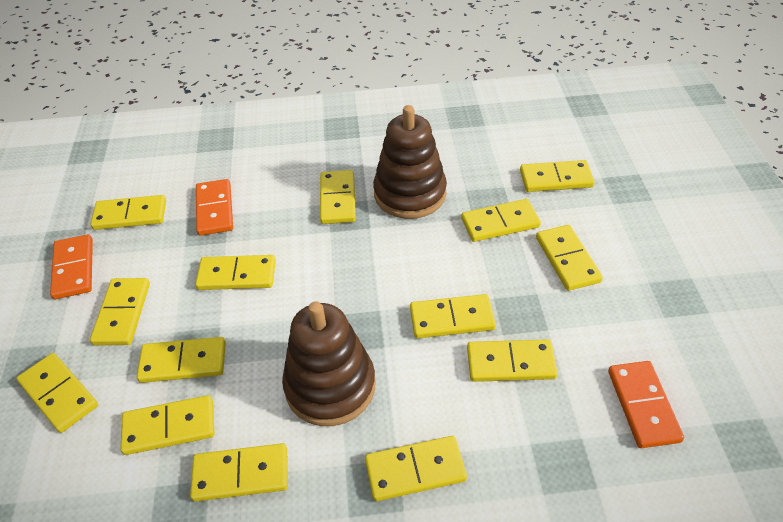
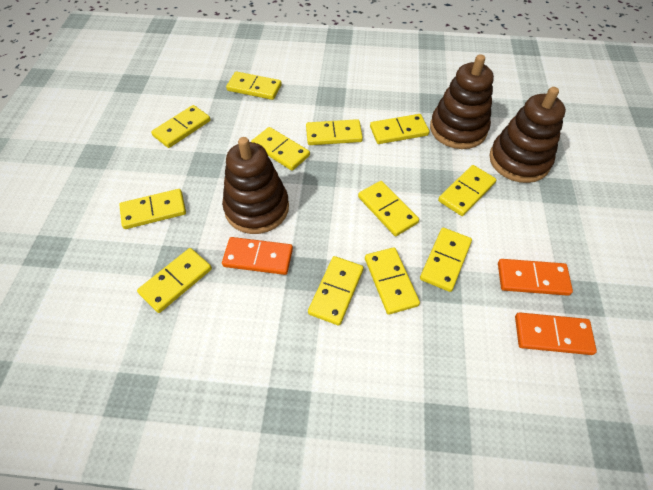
brown stacking toy: [282,302,376,426] [373,105,447,219] = 2 -> [222,137,289,234] [430,54,494,149] [489,87,566,183] = 3
yellow domino: [16,353,98,433] [90,195,166,230] [90,278,150,345] [120,395,214,455] [137,337,226,383] [190,443,288,502] [195,255,276,290] [320,170,356,224] [365,436,467,501] [410,294,496,338] [461,199,541,242] [467,339,558,382] [520,160,595,192] [536,225,603,291] = 14 -> [119,189,186,229] [137,248,212,313] [151,105,210,148] [226,71,282,100] [251,127,310,171] [306,119,363,145] [308,256,364,326] [358,181,419,236] [365,247,420,315] [370,114,429,144] [420,228,472,292] [438,165,496,216] = 12

